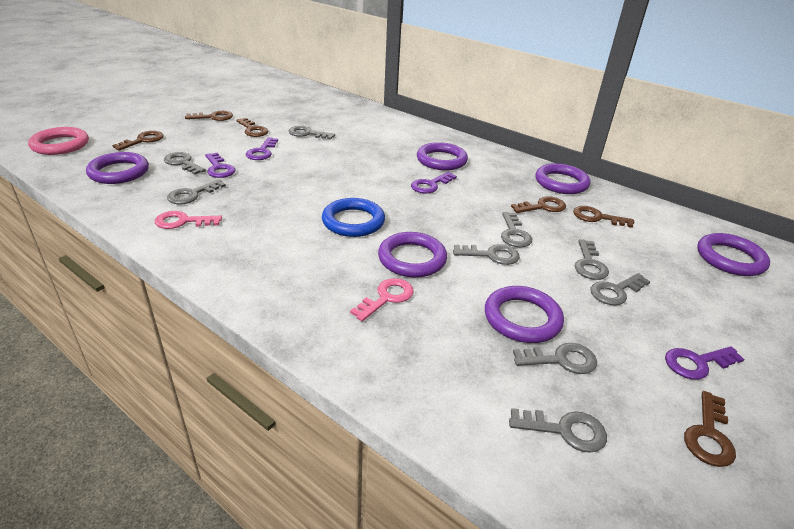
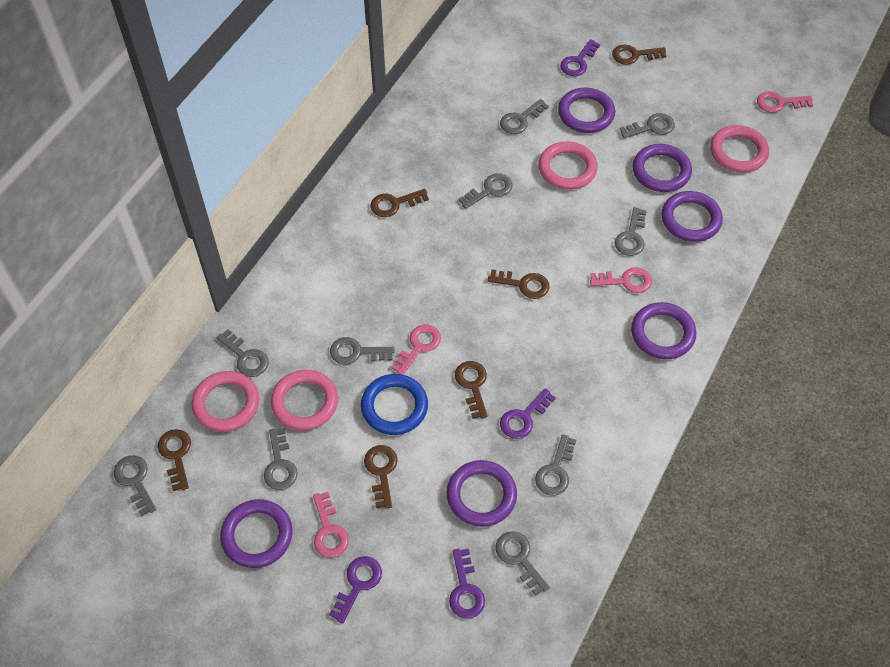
grey key: [164,152,206,175] [167,179,226,205] [288,126,335,139] [453,244,520,265] [501,212,532,248] [509,408,607,453] [513,343,597,374] [575,239,609,280] [591,273,651,305] = 9 -> [114,455,156,516] [217,329,269,377] [264,428,298,490] [330,337,395,364] [459,173,513,209] [496,531,550,596] [500,99,549,134] [535,434,576,496] [615,207,647,256] [619,113,675,138] = 10
pink key: [155,211,222,229] [350,278,414,321] = 2 -> [313,492,349,558] [391,325,441,375] [590,267,652,293] [757,91,813,113] = 4
pink ring: [28,127,89,155] = 1 -> [192,371,259,432] [271,370,338,430] [539,141,598,190] [710,125,769,173] = 4

